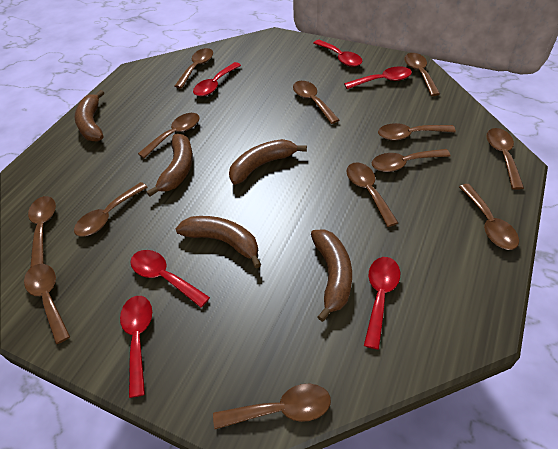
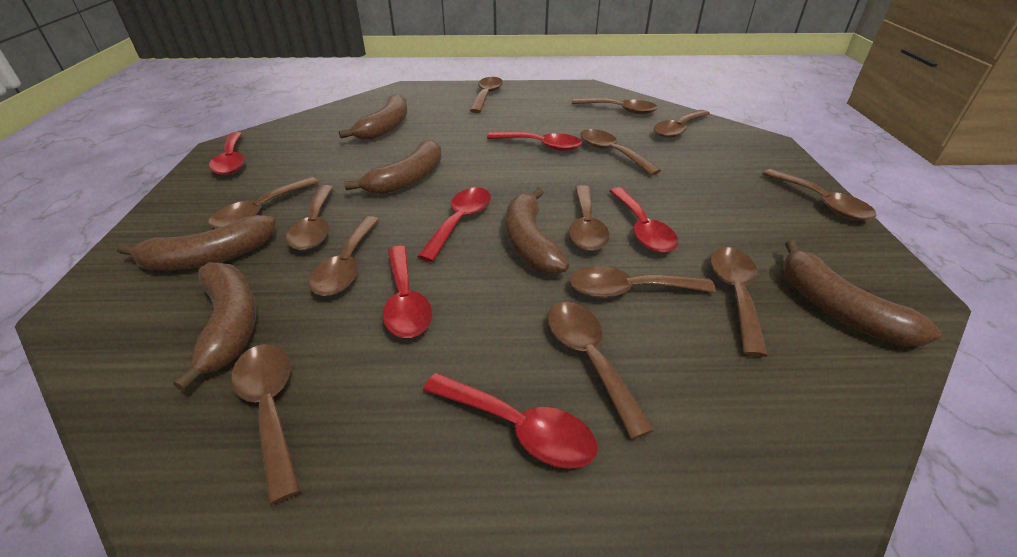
brown banana: [75,90,104,141] [147,134,193,197] [175,216,261,268] [229,139,307,184] [311,229,352,322] = 5 -> [117,215,276,270] [173,262,256,391] [339,94,407,140] [344,139,442,195] [506,188,569,275] [783,240,942,346] = 6

